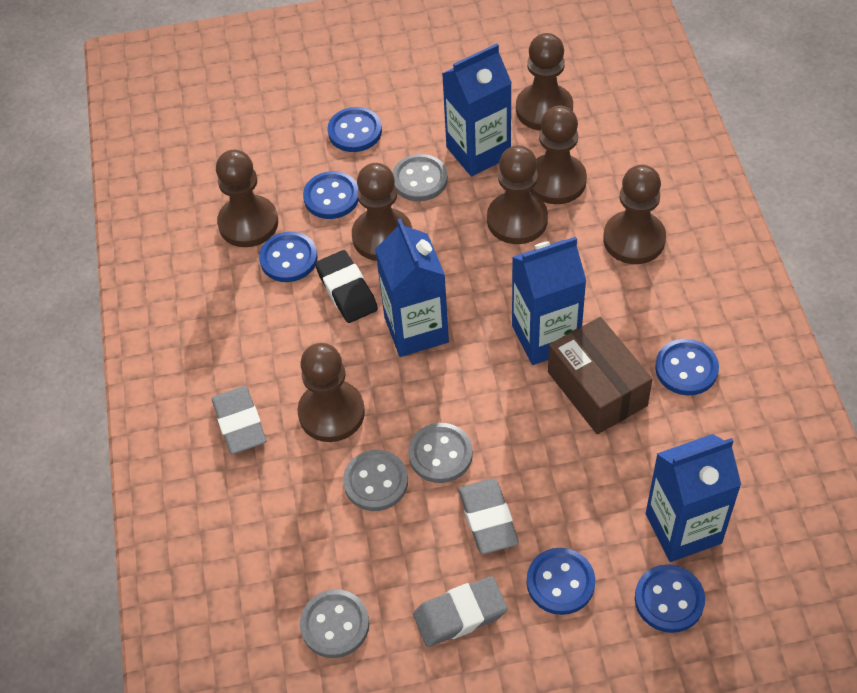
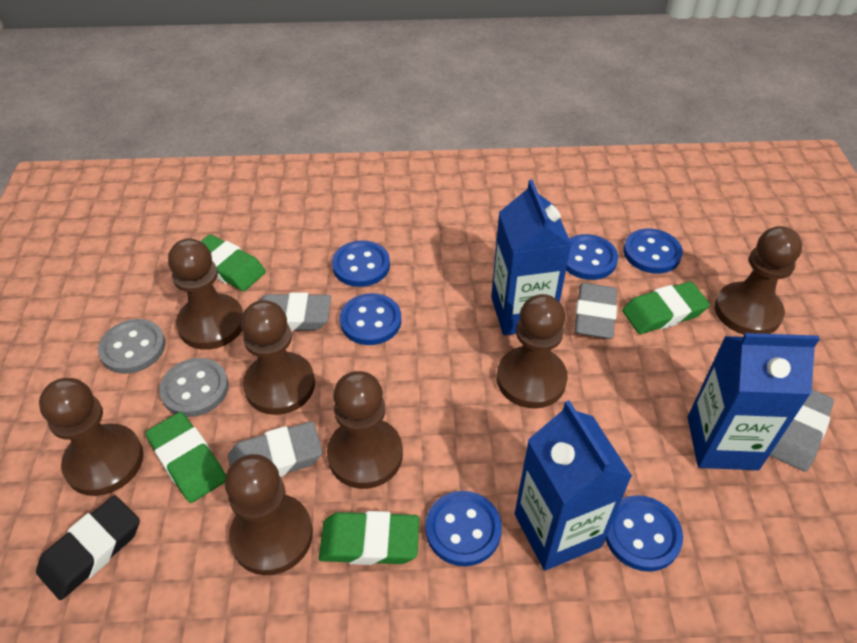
blue carton: [375,218,449,357] [442,43,512,176] [512,237,586,365] [646,434,741,562] = 4 -> [491,180,571,335] [515,400,632,571] [688,333,820,470] = 3
brown box: [548,317,652,434] = 1 -> none = 0
green eraser: none = 0 -> [145,412,226,503] [201,234,266,291] [319,511,419,565] [622,281,710,334] = 4
grey button: [300,589,369,658] [343,450,408,511] [392,154,448,201] [408,423,473,483] = 4 -> [98,319,166,374] [159,358,229,417] = 2
grey eraser: [212,386,266,454] [413,576,508,647] [458,478,519,554] = 3 -> [228,421,323,477] [259,292,331,332] [574,283,617,339] [769,389,834,472] = 4

